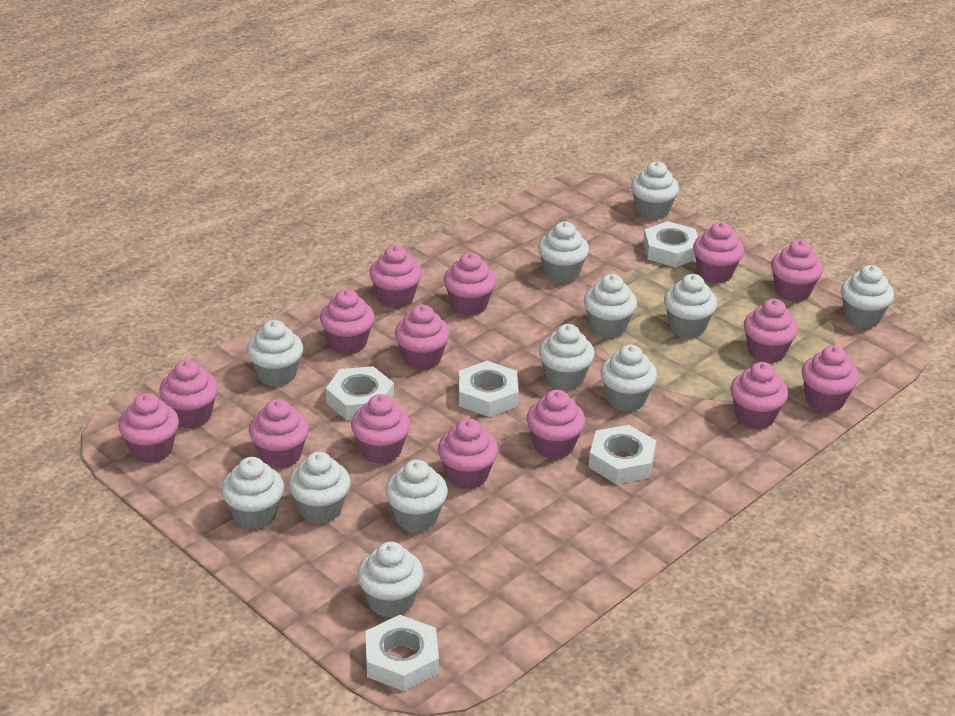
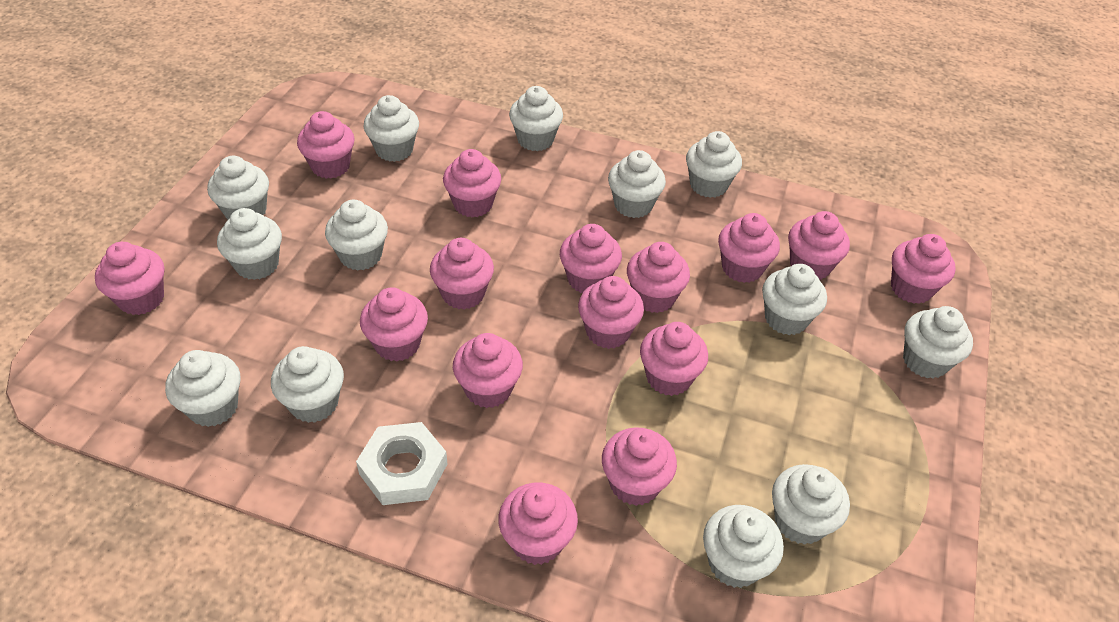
white cupcake: [221,457,284,530] [247,320,303,387] [288,452,351,524] [357,542,424,618] [385,459,448,532] [538,222,589,283] [539,324,595,390] [584,274,637,338] [600,345,657,412] [631,161,679,220] [664,274,717,338] [841,265,894,328] = 12 -> [165,350,240,427] [207,156,269,220] [217,208,282,280] [271,346,344,423] [325,200,388,271] [363,95,419,162] [509,86,563,151] [608,150,666,218] [686,131,742,198] [703,505,784,588] [762,264,827,335] [772,464,850,545] [903,306,973,379] = 13
white nut: [326,366,394,420] [365,615,439,691] [458,361,519,417] [589,425,656,484] [643,221,698,267] = 5 -> [356,422,447,505] = 1

